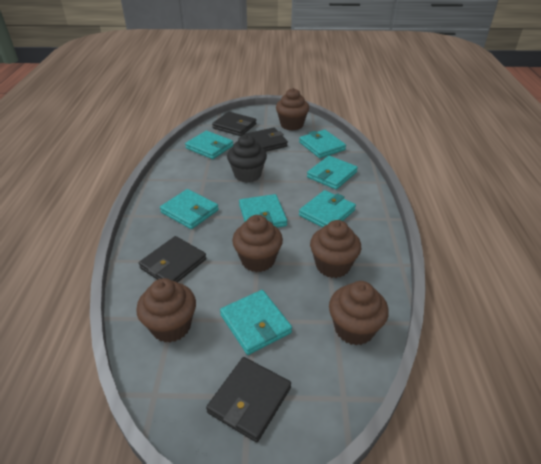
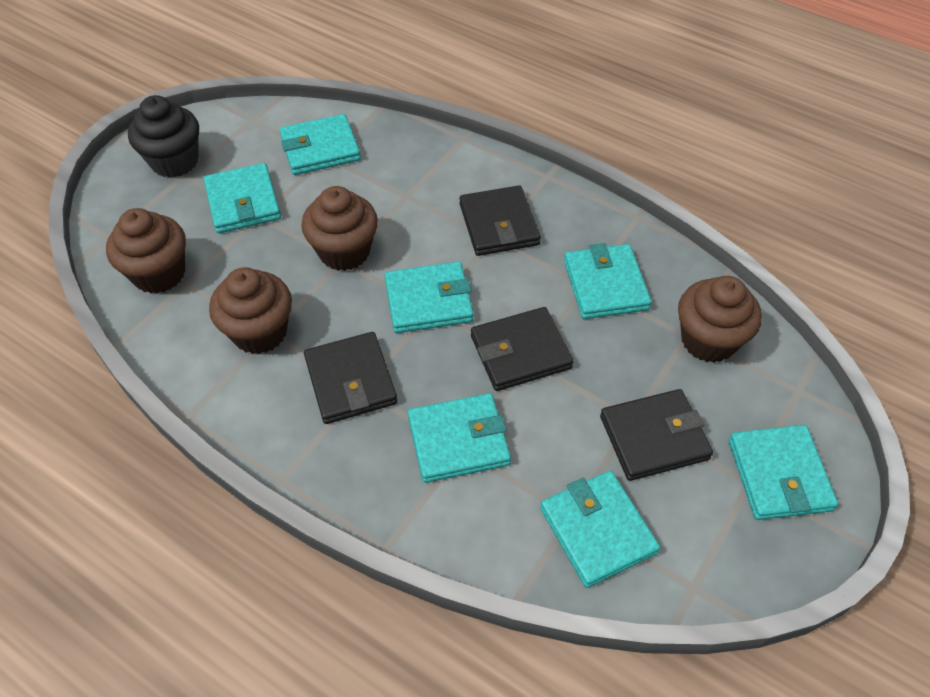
brown cupcake: [136,278,196,342] [232,215,283,272] [276,88,309,131] [310,220,361,278] [329,281,389,345] = 5 -> [106,208,186,294] [209,267,292,354] [301,186,378,271] [678,276,762,363] = 4

